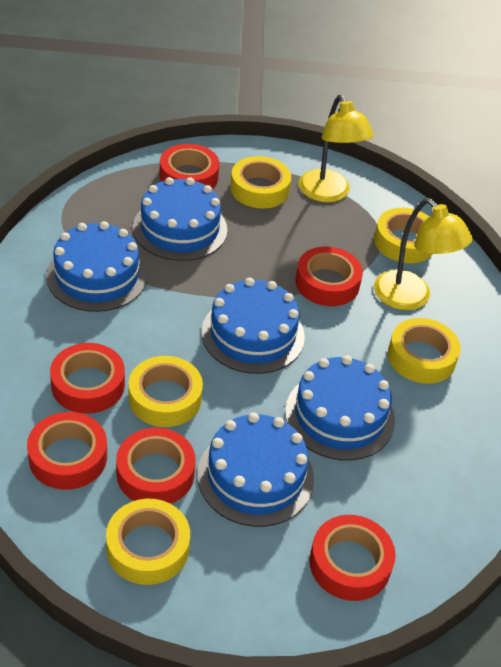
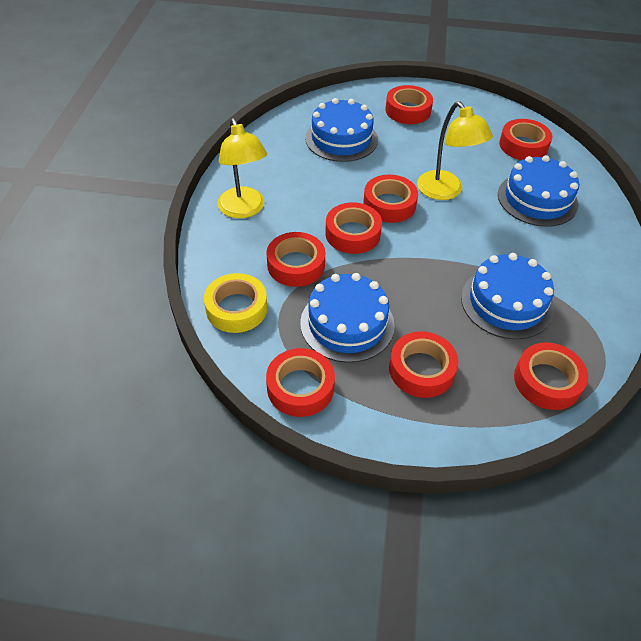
blue cake: [46,221,147,312] [133,177,227,261] [197,412,314,527] [201,278,305,374] [285,355,395,460] = 5 -> [300,273,395,363] [305,98,378,162] [461,253,554,339] [498,155,579,227] = 4
red tape: [27,412,107,490] [50,343,125,414] [116,428,195,504] [159,144,220,189] [295,247,363,306] [309,515,396,601] = 6 -> [266,348,335,417] [267,232,325,287] [325,203,382,254] [363,174,418,223] [385,85,433,124] [389,331,459,398] [499,119,552,160] [514,342,588,410] = 8
yellow tape: [106,499,190,585] [129,356,203,427] [230,156,291,209] [374,208,432,263] [388,318,461,384] = 5 -> [204,273,268,333] = 1

